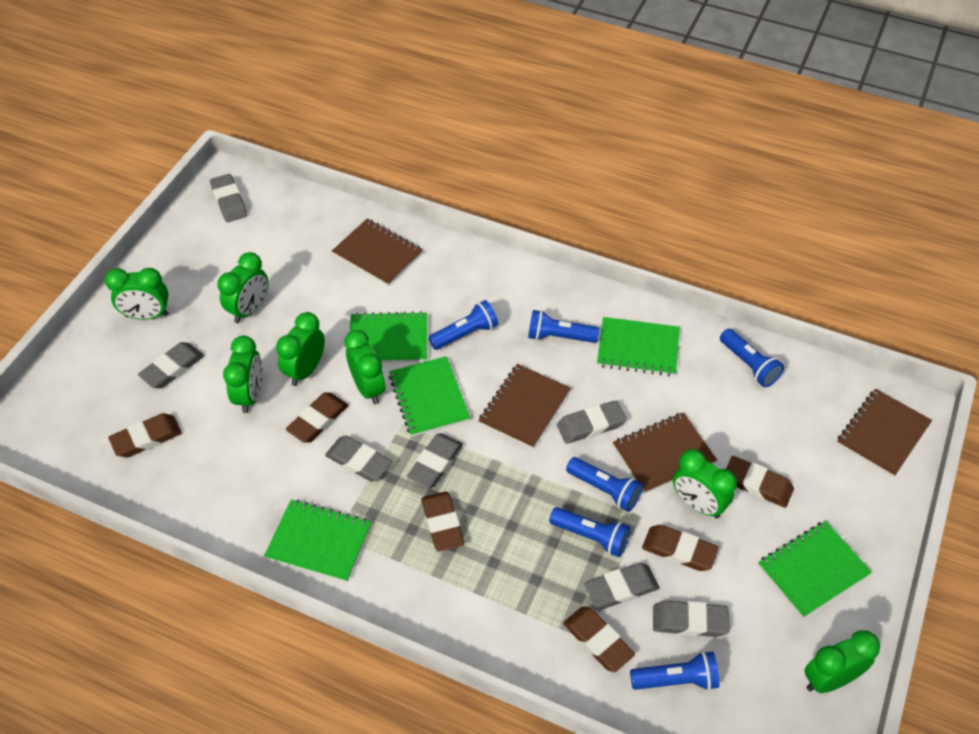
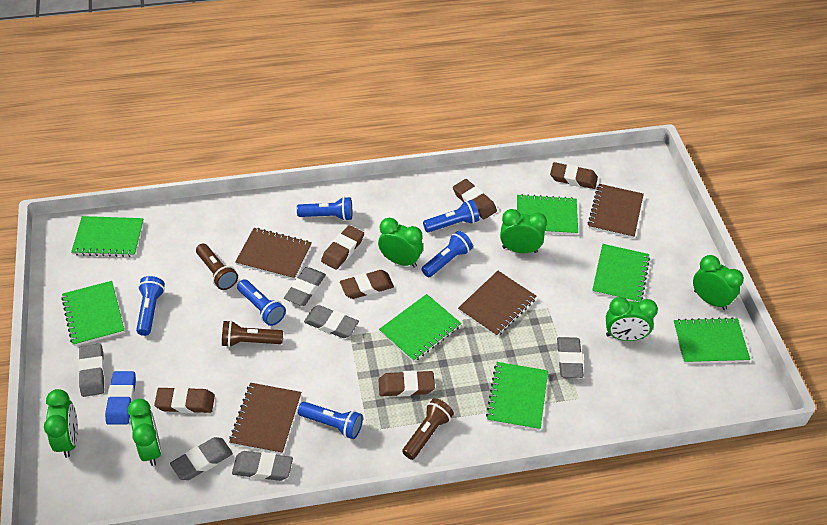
blue eraser: none = 0 -> [105,371,136,425] = 1
brown flashlight: none = 0 -> [196,244,238,290] [222,320,283,347] [402,398,454,460] = 3
green clock: [105,268,169,320] [217,252,268,323] [223,335,263,413] [276,312,325,386] [344,330,386,404] [673,449,737,518] [804,630,880,693] = 7 -> [44,389,78,458] [128,399,162,466] [378,218,423,268] [500,209,547,253] [606,297,658,341] [693,255,744,310] = 6
green notebook: [264,500,371,582] [350,311,427,363] [389,356,471,437] [597,317,680,376] [758,521,872,618] = 5 -> [61,281,125,346] [71,216,144,257] [379,294,461,362] [486,362,548,431] [517,194,578,235] [592,244,650,302] [673,317,750,364] = 7
grey eraser: [138,342,204,388] [210,174,247,222] [325,435,392,482] [407,433,463,488] [557,400,627,444] [584,563,659,609] [653,600,730,637] = 7 -> [78,344,105,397] [170,437,233,480] [232,451,293,481] [284,267,326,306] [304,305,359,338] [557,337,584,378] = 6

